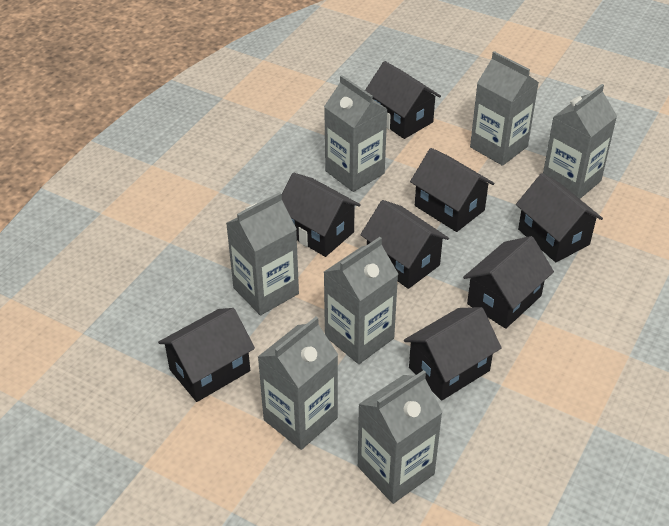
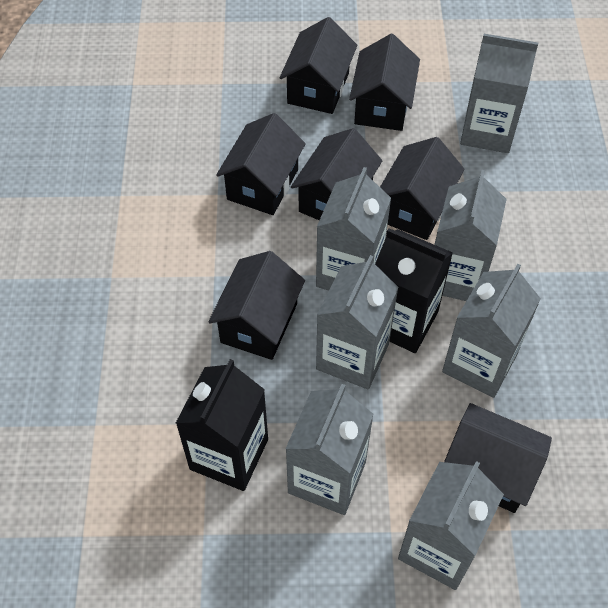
black carton: none = 0 -> [176,359,268,491] [375,228,453,353] = 2
black house: [158,308,255,402] [282,173,361,257] [360,200,449,289] [365,61,441,139] [404,307,502,401] [410,148,495,232] [463,236,554,329] [516,173,603,262] = 8 -> [208,251,305,360] [216,113,306,215] [280,17,357,114] [291,128,383,220] [349,34,420,131] [380,137,465,240] [444,403,552,513] = 7

